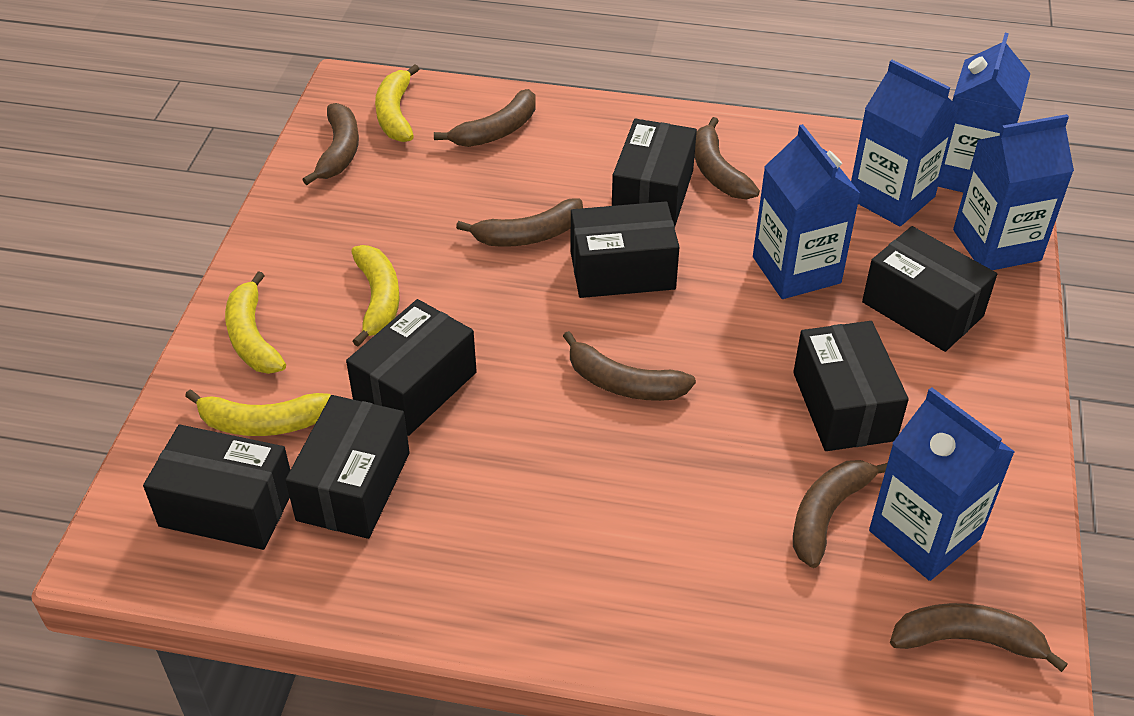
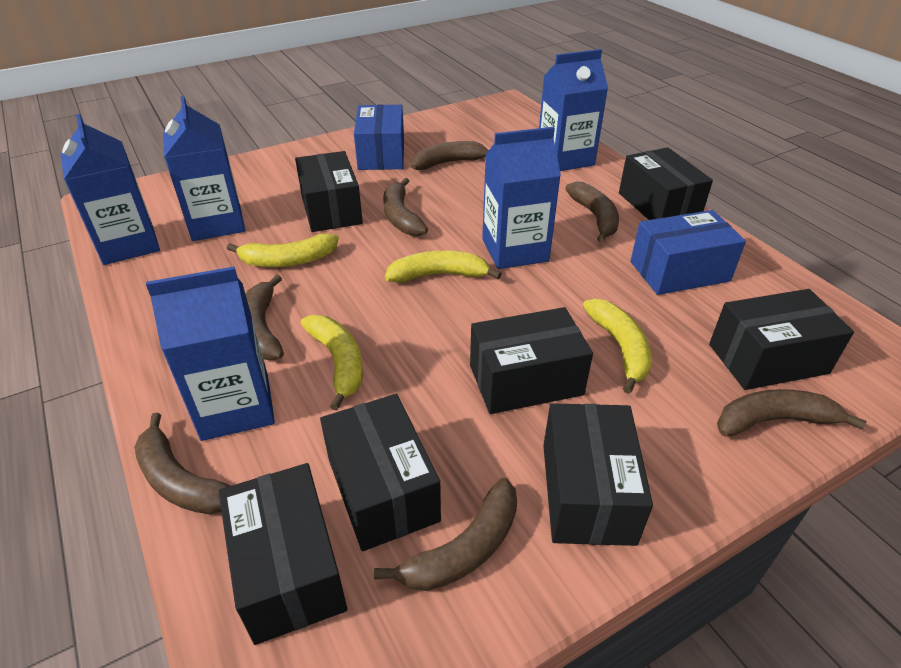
blue box: none = 0 -> [354,105,404,170] [630,210,746,295] = 2

